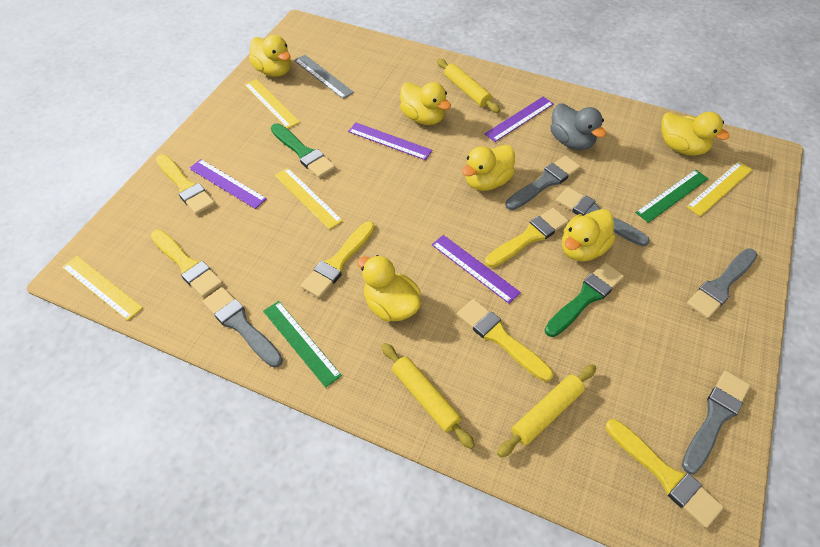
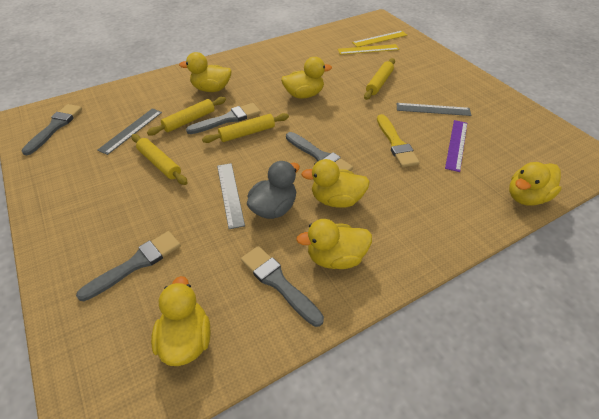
green brush: [271,124,335,178] [544,262,624,337] = 2 -> none = 0
green ruler: [263,301,342,388] [635,169,709,223] = 2 -> none = 0
grey ruler: [294,55,354,99] = 1 -> [97,108,162,155] [217,163,245,229] [397,103,471,116] = 3
purple ruler: [189,159,267,209] [348,122,432,160] [432,235,521,304] [484,97,554,142] = 4 -> [445,120,467,172] = 1
yellow brush: [151,229,223,297] [156,154,215,215] [301,221,375,298] [457,299,553,382] [485,208,569,268] [606,419,724,528] = 6 -> [377,114,420,167] = 1
yellow rolling pin: [381,343,475,449] [437,59,500,113] [497,364,596,458] = 3 -> [131,134,188,185] [147,97,226,135] [202,113,289,143] [364,58,395,100] = 4
yellow ruler: [62,256,143,321] [244,79,300,129] [275,168,343,229] [686,161,753,216] = 4 -> [338,44,399,55] [352,31,407,47] = 2

